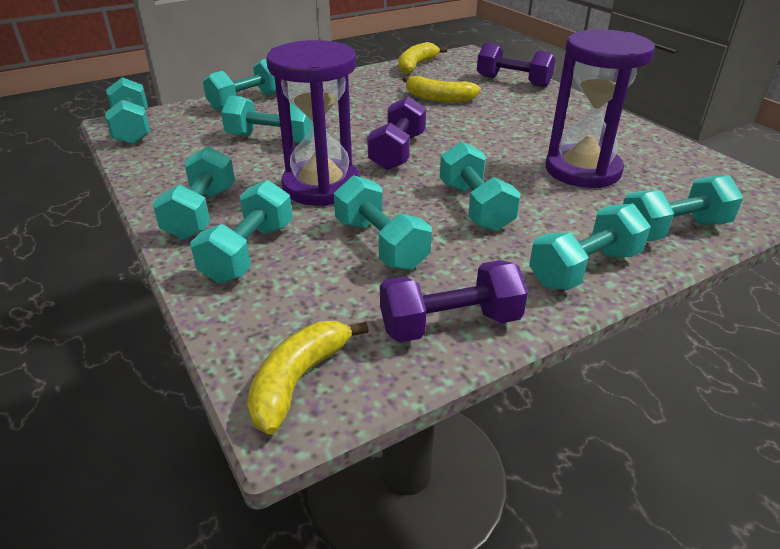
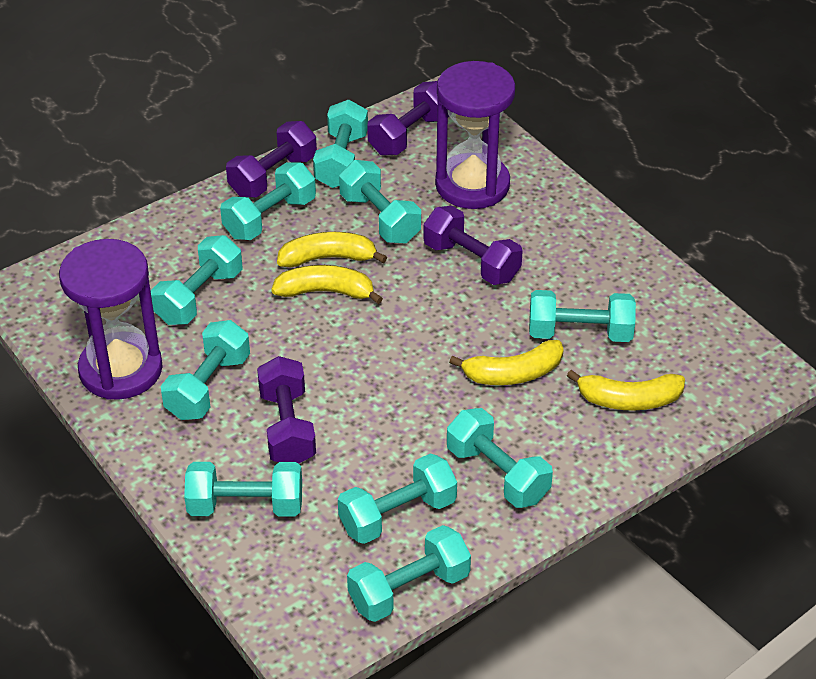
purple dumbbell: [367,96,426,170] [380,260,528,343] [477,42,555,88] = 3 -> [226,121,317,197] [257,356,316,464] [367,81,449,155] [424,206,523,285] = 4
turquoise dumbbell: [105,77,150,145] [153,146,235,240] [190,180,293,283] [203,59,276,111] [221,95,311,143] [334,175,432,270] [440,141,521,232] [529,203,651,290] [623,175,744,241] = 9 -> [151,235,242,325] [161,320,250,420] [184,462,302,517] [220,162,316,240] [313,100,368,188] [338,453,457,544] [339,160,421,243] [347,525,471,622] [447,408,553,508] [529,290,636,342] = 10
yellow banana: [247,321,369,435] [399,42,447,74] [402,76,481,103] = 3 -> [271,265,383,304] [277,232,387,267] [449,340,564,385] [567,370,685,411] = 4

